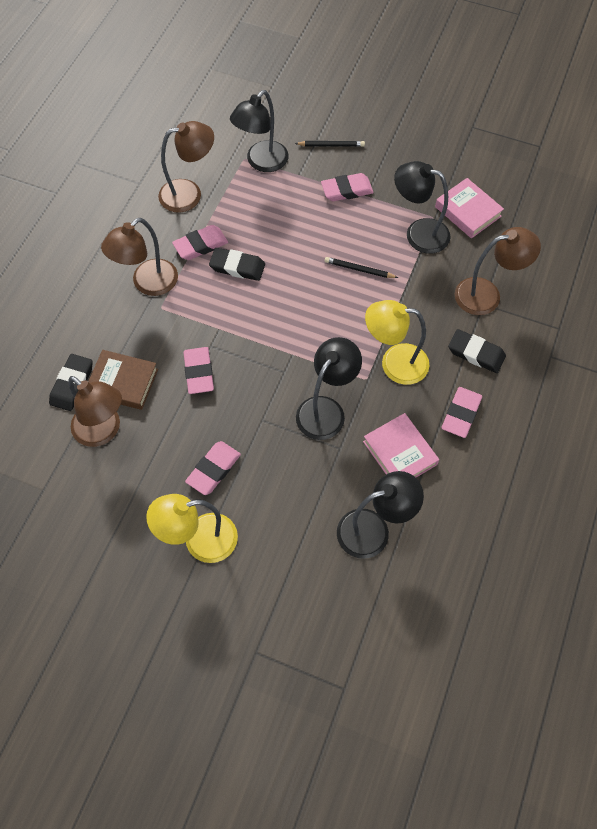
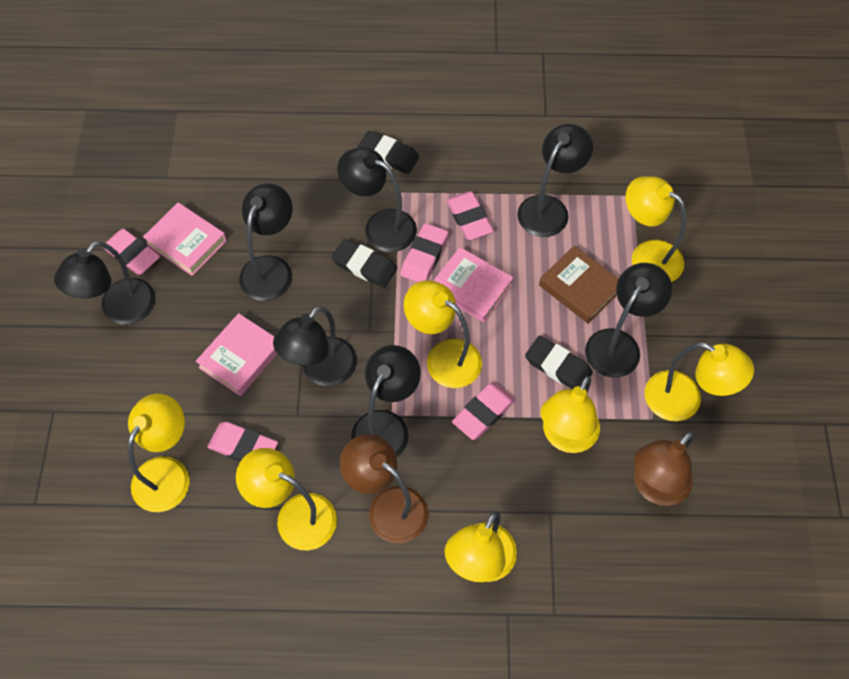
black lamp: [230,90,289,172] [296,337,362,440] [337,471,424,559] [394,161,451,254] = 4 -> [54,241,156,324] [239,183,293,301] [273,306,357,386] [337,147,417,252] [351,345,421,457] [517,124,593,237] [585,263,672,378] = 7
black pencil: [295,141,365,147] [325,257,398,278] = 2 -> none = 0
brown lamp: [68,376,122,447] [101,218,178,296] [158,121,214,213] [455,227,541,315] = 4 -> [340,434,428,543] [634,432,694,506] = 2
pink book: [363,413,439,477] [435,178,504,239] = 2 -> [143,203,227,276] [196,313,278,396] [433,247,514,323] = 3
yellow lamp: [146,494,238,563] [365,300,430,385] = 2 -> [127,394,190,512] [236,448,337,550] [404,280,482,388] [445,511,517,582] [541,376,600,453] [625,176,686,282] [645,343,754,421] = 7

